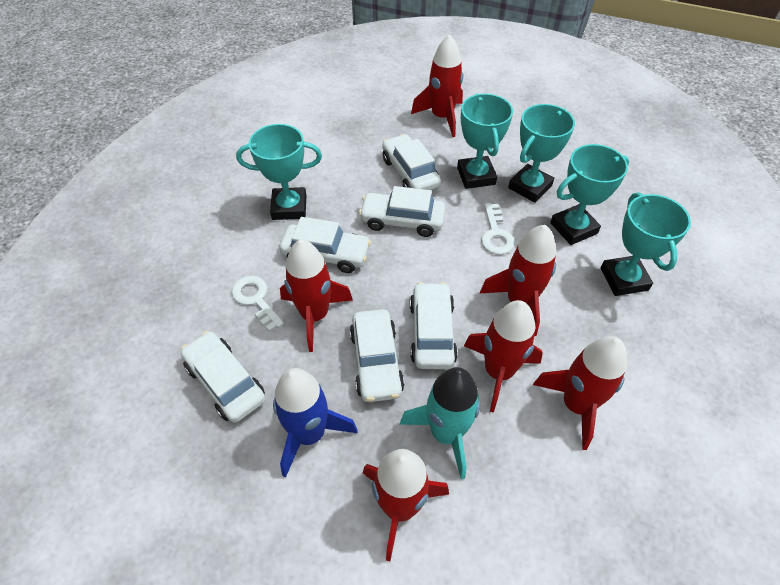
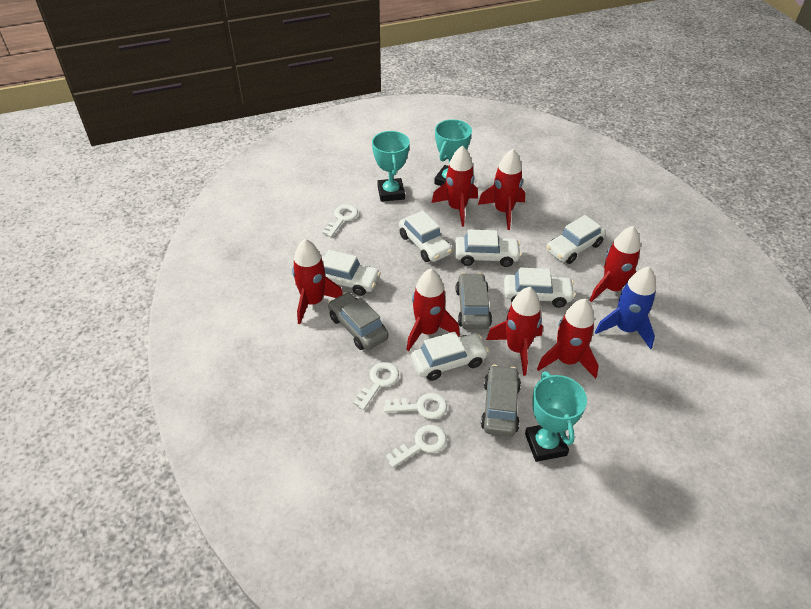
grey car: none = 0 -> [328,292,389,350] [456,273,492,329] [481,365,521,437] = 3
red rocket: [280,239,353,352] [363,449,449,561] [411,34,463,137] [464,300,543,413] [480,225,556,336] [533,336,627,450] = 6 -> [292,239,343,324] [407,269,460,351] [432,145,478,227] [478,149,525,230] [486,287,543,376] [537,299,599,379] [589,226,641,302] = 7
turquoise rocket: [400,367,480,480] = 1 -> none = 0
turquoise trophy: [236,124,322,220] [457,93,513,189] [508,104,575,203] [550,144,629,245] [600,192,691,296] = 5 -> [372,131,410,202] [434,119,472,186] [525,371,587,462] = 3
white key: [231,276,284,332] [481,203,515,255] = 2 -> [322,205,358,237] [353,362,399,410] [384,393,447,419] [386,425,447,468] = 4

